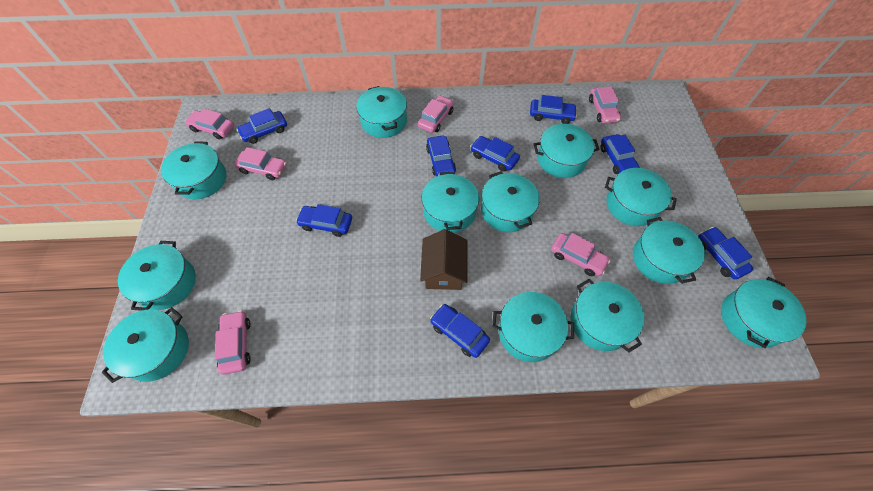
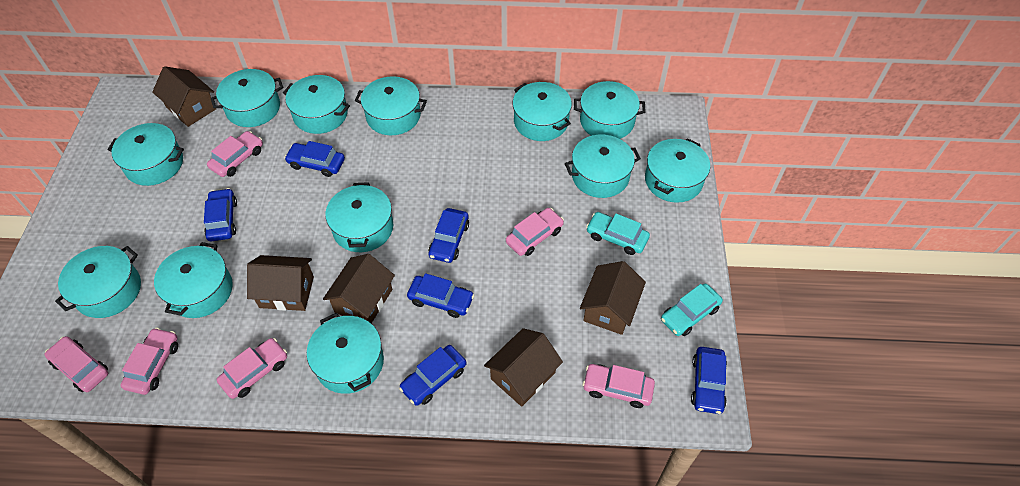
blue car: [237,108,287,144] [296,204,352,237] [426,136,456,177] [430,304,490,358] [470,136,520,172] [530,95,577,124] [600,134,640,174] [698,227,753,279] = 8 -> [204,188,237,241] [284,141,345,177] [399,345,467,406] [407,273,474,318] [428,208,469,263] [691,347,727,414] = 6
brown house: [420,229,467,290] = 1 -> [152,66,216,127] [247,255,314,311] [323,254,395,324] [484,328,563,407] [580,261,646,335] = 5
turquoise car: none = 0 -> [586,212,650,255] [661,284,723,336] = 2

